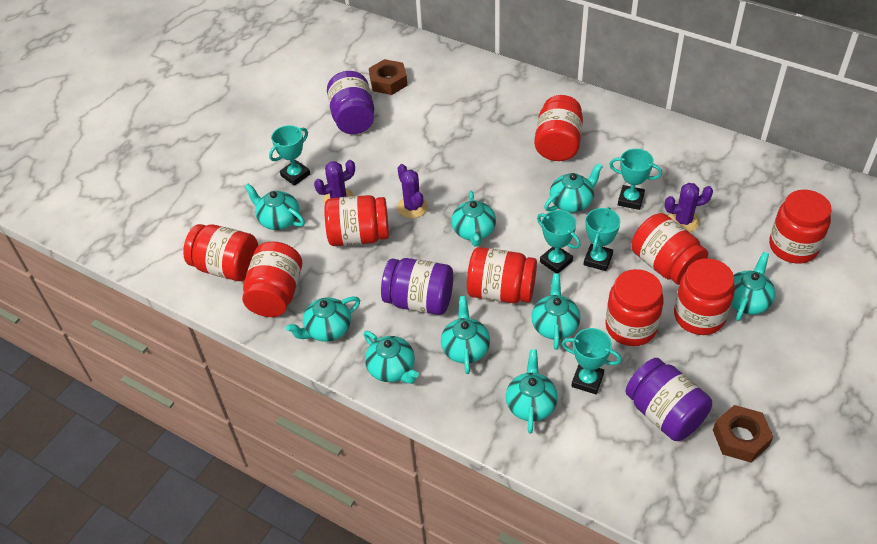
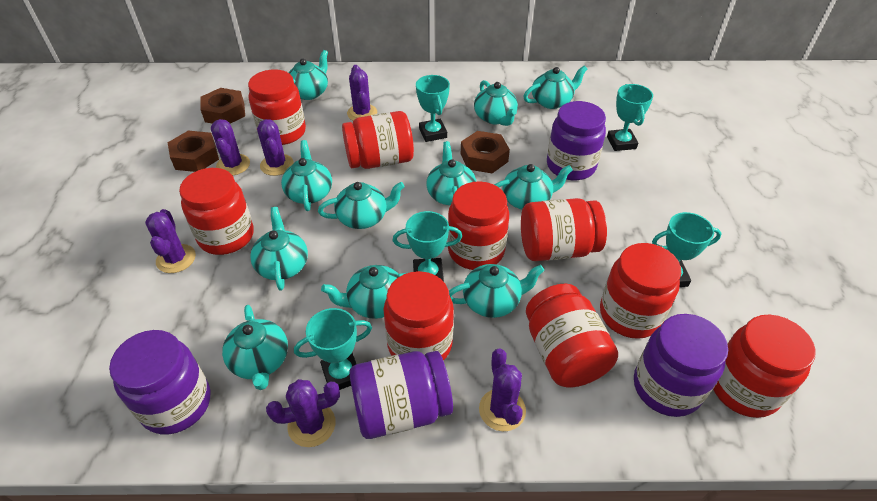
brown nut: [369,59,407,95] [713,405,773,463] = 2 -> [168,131,219,172] [201,88,245,124] [461,131,510,173] = 3
purple cactus: [314,160,355,203] [397,164,428,218] [665,183,713,232] = 3 -> [145,209,196,273] [211,119,250,176] [257,119,293,176] [266,379,340,447] [347,65,377,121] [479,348,526,431] = 6
purple jar: [327,71,374,134] [381,258,453,315] [625,358,712,441] = 3 -> [109,330,210,434] [349,351,453,439] [547,101,606,180] [634,314,728,417] = 4
turquoise teapot: [245,184,305,230] [286,296,360,342] [364,331,419,384] [441,296,490,374] [451,191,496,247] [506,349,558,433] [531,273,581,350] [544,163,603,212] [731,252,775,321] = 9 -> [222,305,288,390] [250,207,308,291] [281,140,332,211] [288,50,328,100] [318,182,405,229] [321,265,406,319] [427,141,476,205] [449,264,544,318] [474,80,518,126] [494,164,573,210] [523,66,587,109] = 11

